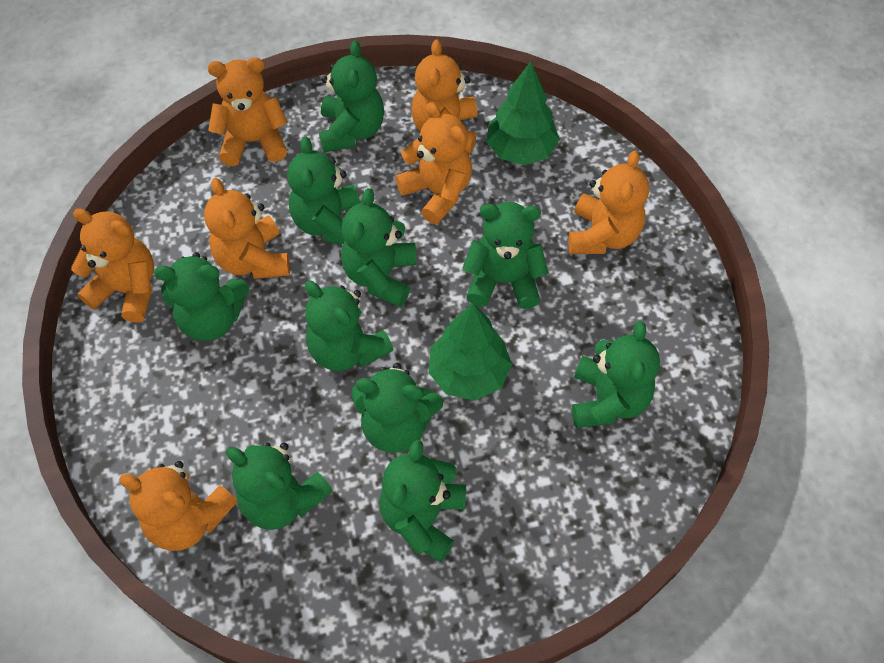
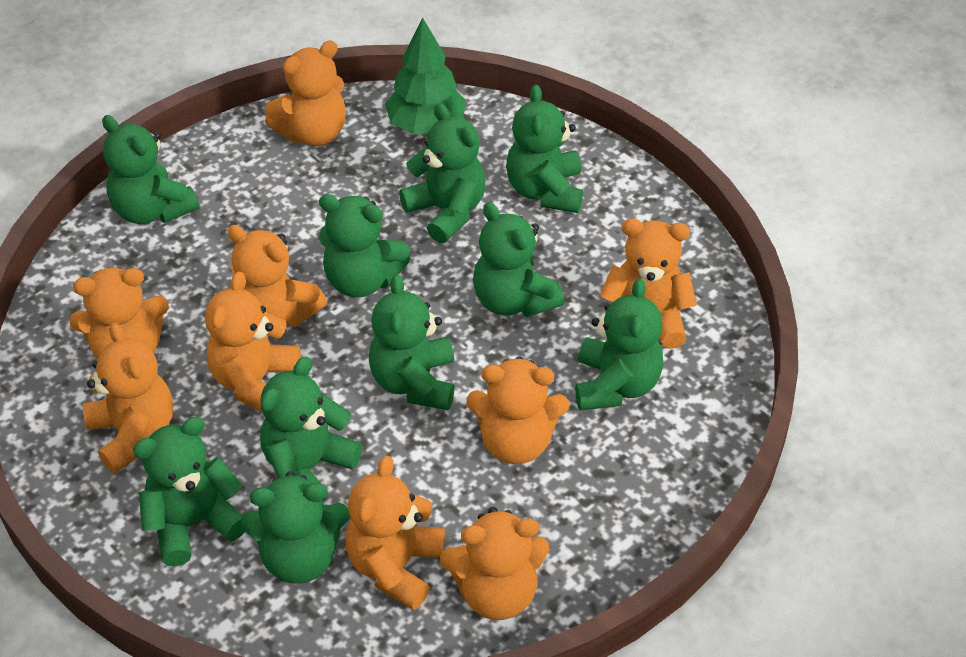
green tree: [429,303,512,401] [486,61,560,165] = 2 -> [385,17,466,134] = 1
orange teddy bear: [71,208,154,323] [119,461,237,551] [204,178,290,279] [208,57,288,166] [395,102,472,224] [411,39,477,153] [568,150,649,254] = 7 -> [69,267,169,359] [83,323,173,473] [205,271,301,413] [227,225,327,327] [265,41,346,146] [345,456,445,610] [440,507,549,620] [466,357,569,464] [599,218,697,349] = 9

